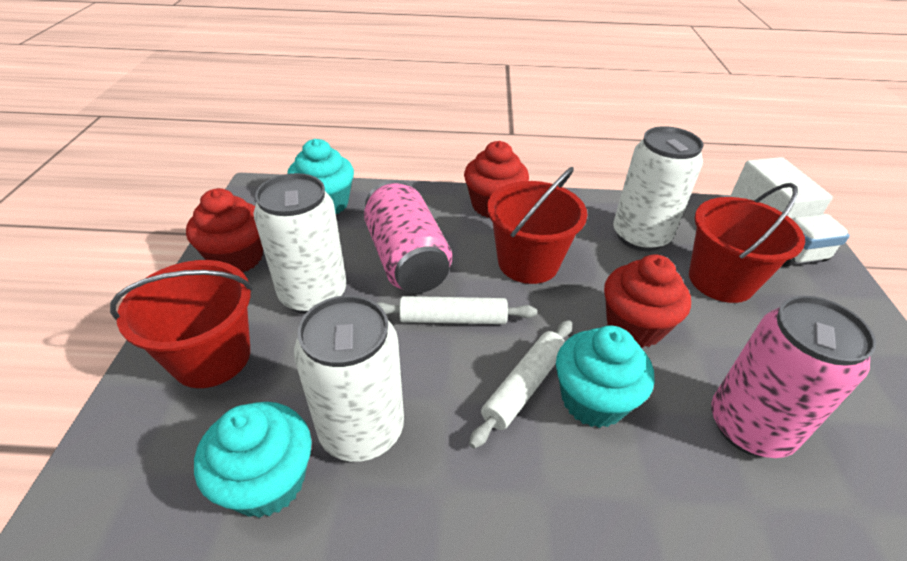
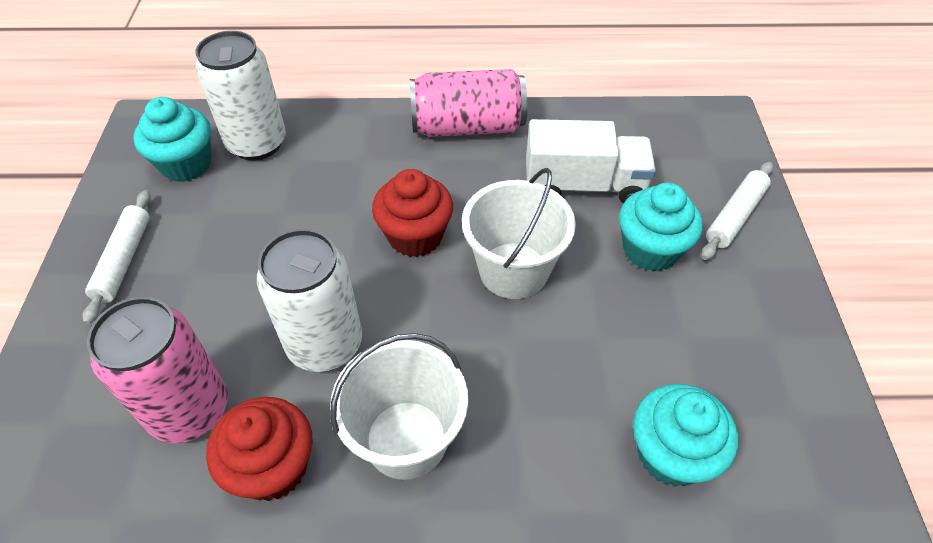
red bucket: [110,260,253,388] [487,167,587,284] [689,183,805,303] = 3 -> none = 0
red cupcake: [186,188,263,272] [464,141,529,218] [604,254,691,348] = 3 -> [206,397,312,501] [372,169,453,257] = 2
white bucket: none = 0 -> [330,333,468,480] [462,168,576,299] = 2
white can: [253,173,346,314] [294,295,404,462] [613,126,704,252] = 3 -> [195,31,286,161] [257,229,362,372] = 2

